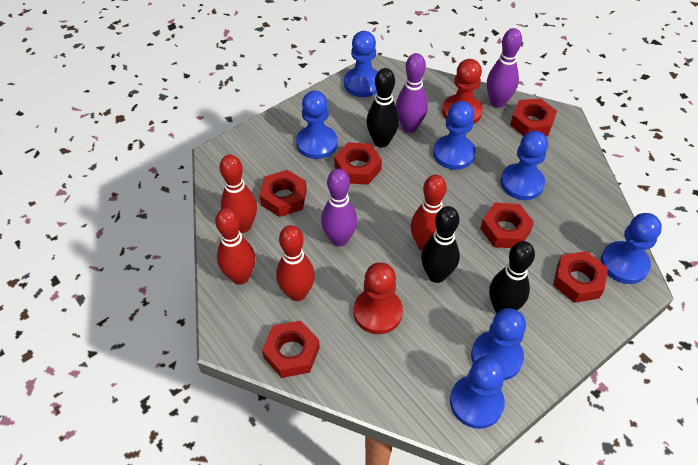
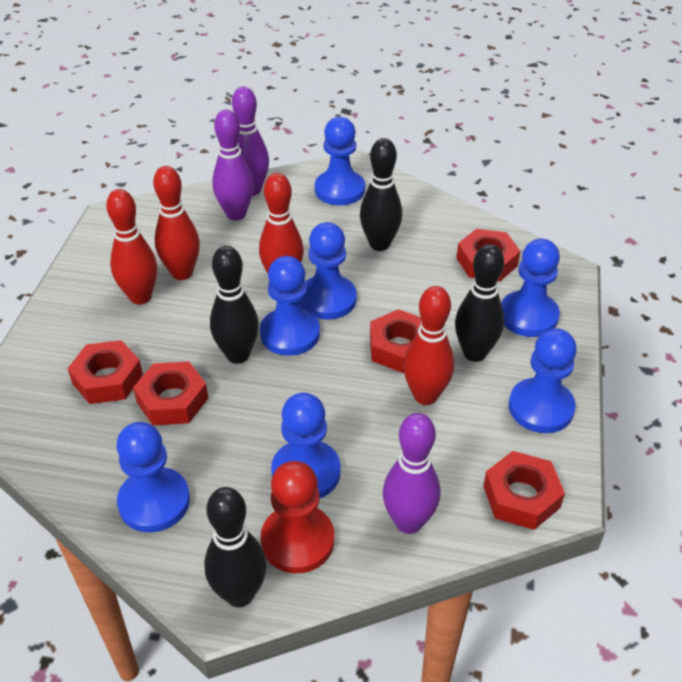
black bowling pin: [366,68,399,148] [421,206,460,283] [489,241,535,313] = 3 -> [204,487,267,607] [210,246,259,364] [360,138,402,251] [455,244,504,362] = 4
red nut: [259,170,307,217] [262,321,320,378] [334,142,382,185] [480,203,534,248] [510,98,557,137] [553,251,608,303] = 6 -> [67,340,143,404] [133,362,208,425] [370,309,421,373] [456,229,520,281] [483,451,565,530] = 5
red pawn: [354,262,403,334] [442,59,483,124] = 2 -> [261,461,334,573] = 1

